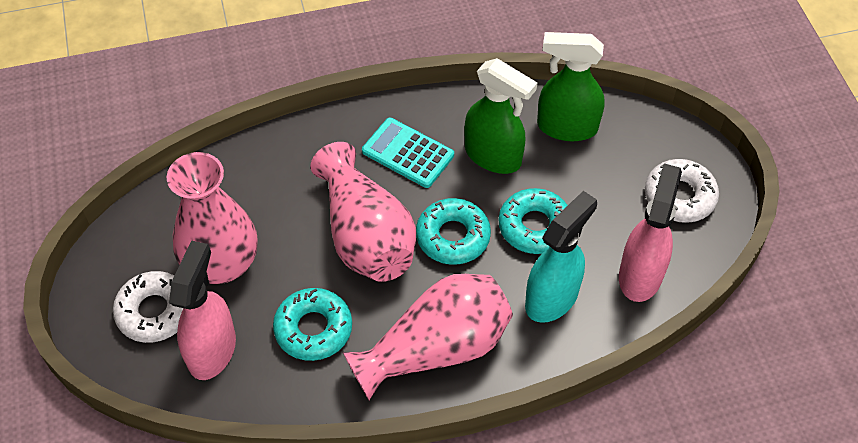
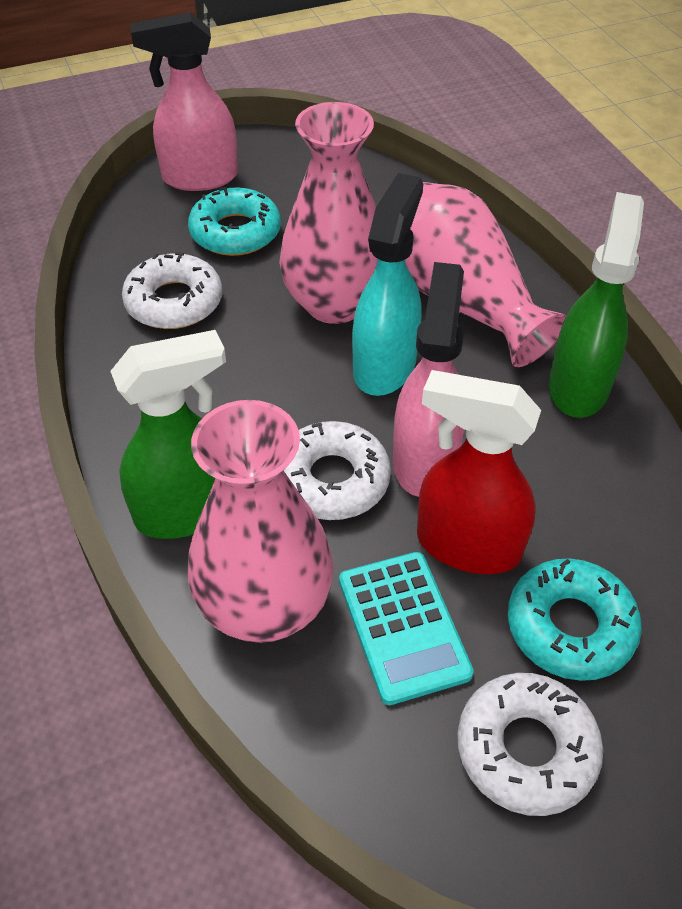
red spray bottle: none = 0 -> [417,370,541,574] = 1
turquoise donut: [273,288,352,361] [416,198,491,265] [499,188,568,254] = 3 -> [188,187,281,256] [508,558,642,681] = 2
white donut: [113,271,184,343] [645,159,719,223] = 2 -> [122,252,222,329] [284,421,391,520] [457,673,603,816] = 3

